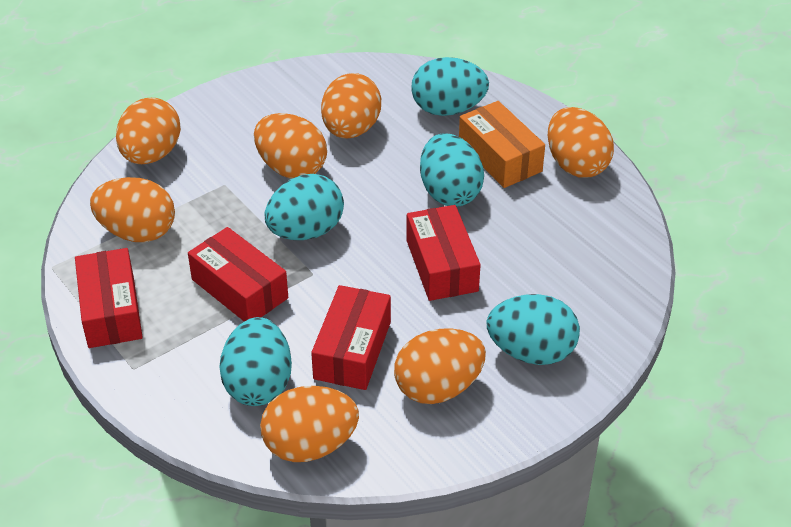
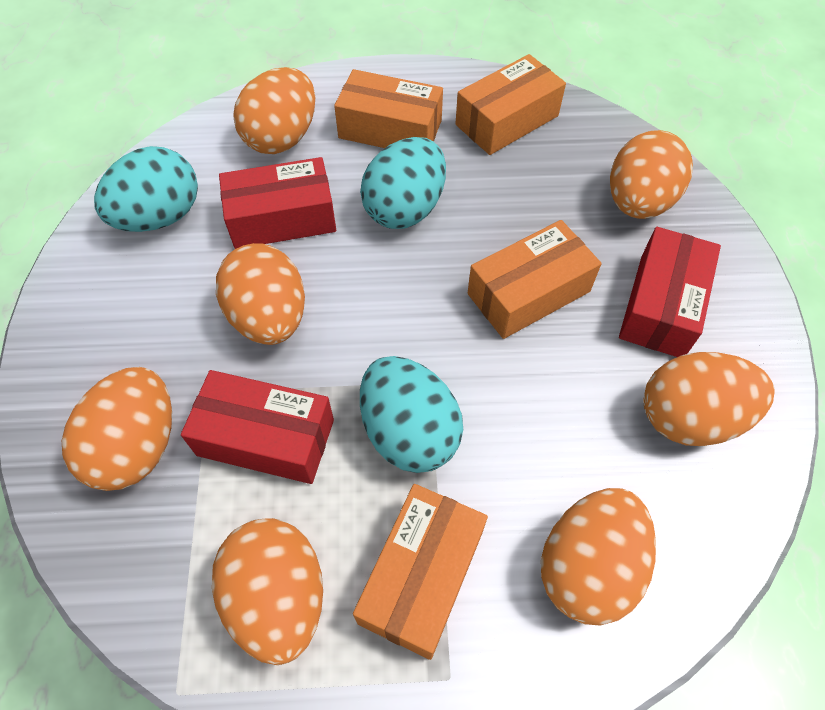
orange box: [459,101,545,188] = 1 -> [334,69,443,148] [353,484,488,660] [455,54,566,155] [468,220,602,339] = 4
red box: [75,248,143,348] [188,227,288,322] [311,285,391,390] [406,205,481,301] = 4 -> [181,370,334,484] [219,157,336,249] [619,227,721,357] = 3
turquoise egg: [219,317,292,406] [265,174,344,240] [411,57,489,116] [420,133,484,207] [487,294,580,365] = 5 -> [94,146,198,232] [360,137,446,229] [360,356,463,473] = 3

